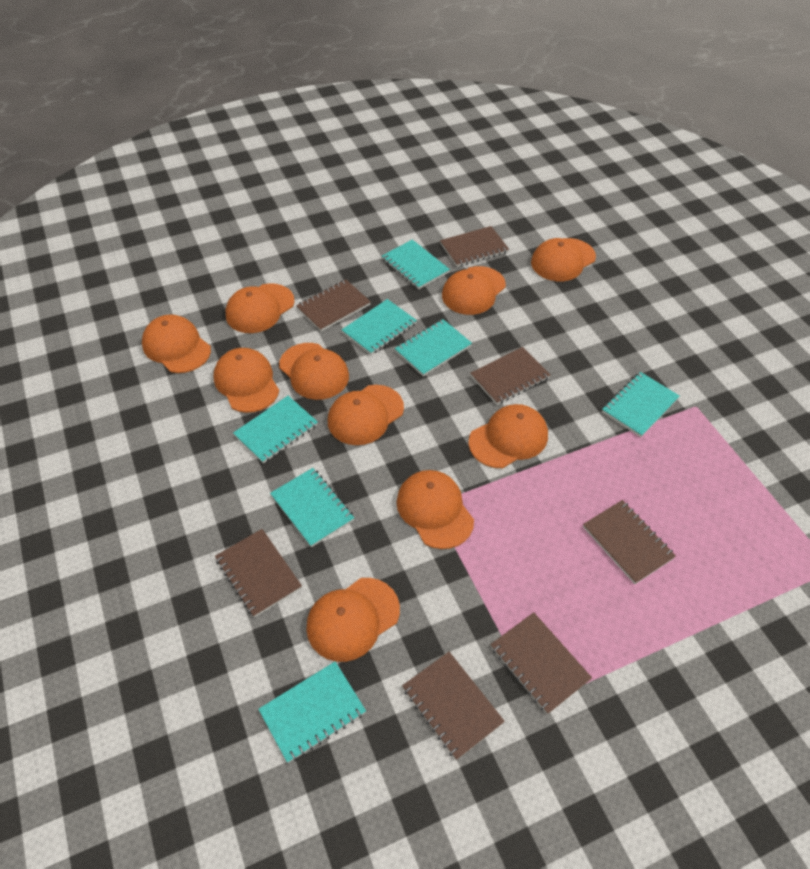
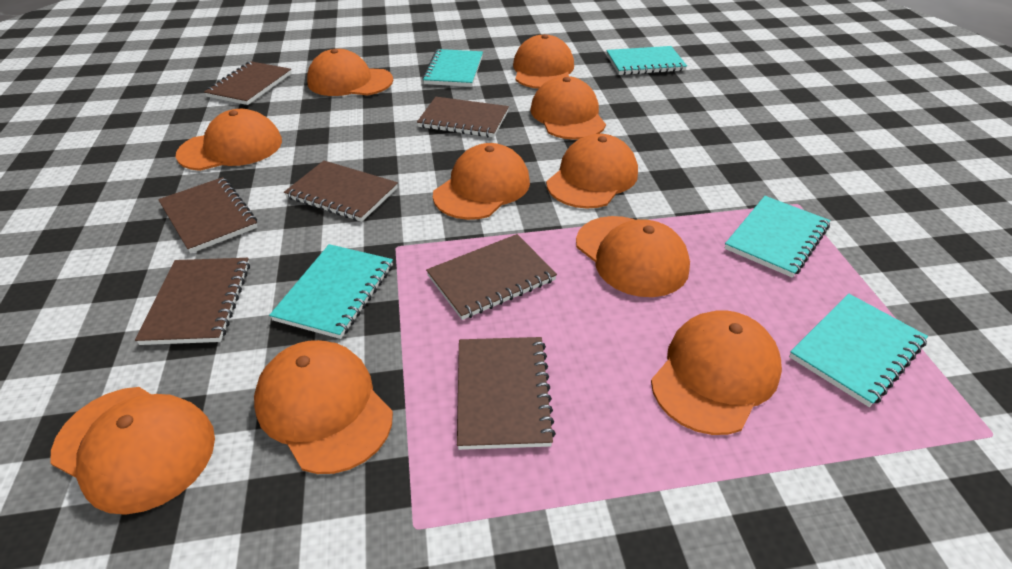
turquoise notebook: [233,396,318,463] [258,662,366,763] [270,468,354,547] [342,299,417,355] [382,240,450,289] [395,319,472,376] [602,372,680,437] = 7 -> [269,244,393,339] [422,49,483,87] [607,46,687,75] [724,196,830,277] [789,294,928,407] = 5

